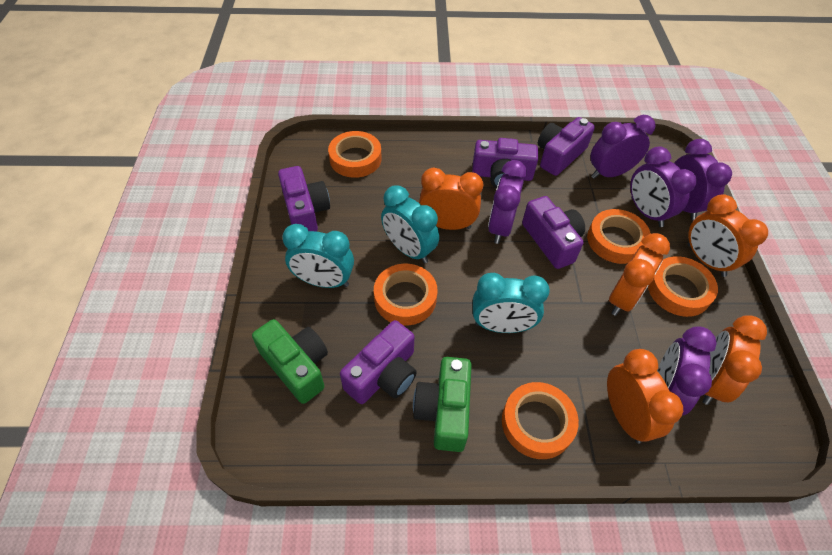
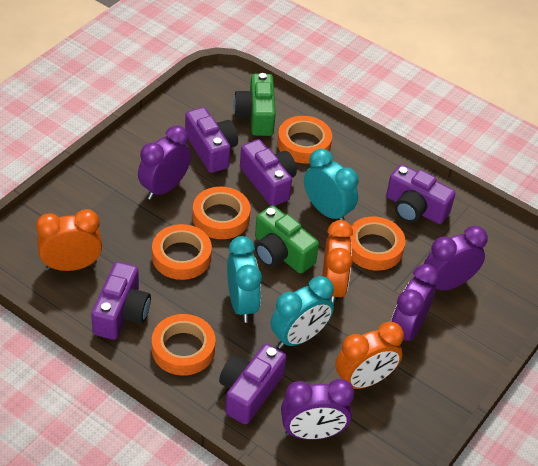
orange clock: [419,167,483,230] [607,349,683,444] [609,233,670,316] [688,194,768,277] [702,315,767,405] = 5 -> [36,209,102,271] [323,220,353,305] [335,322,404,389] = 3
purple clock: [488,160,527,244] [590,115,656,179] [630,146,697,227] [657,327,717,415] [674,139,732,221] = 5 -> [138,125,191,200] [281,379,354,440] [391,264,439,346] [424,226,488,290] = 4

